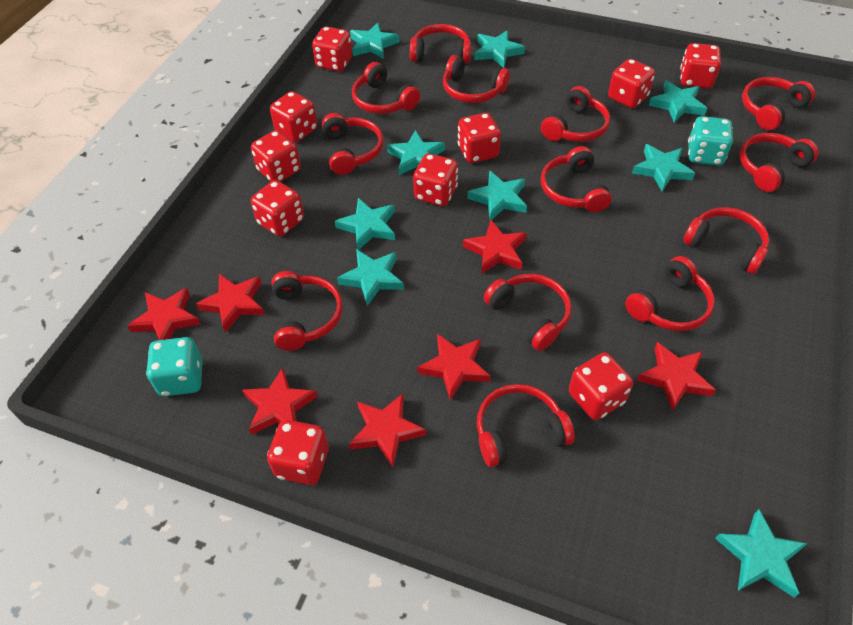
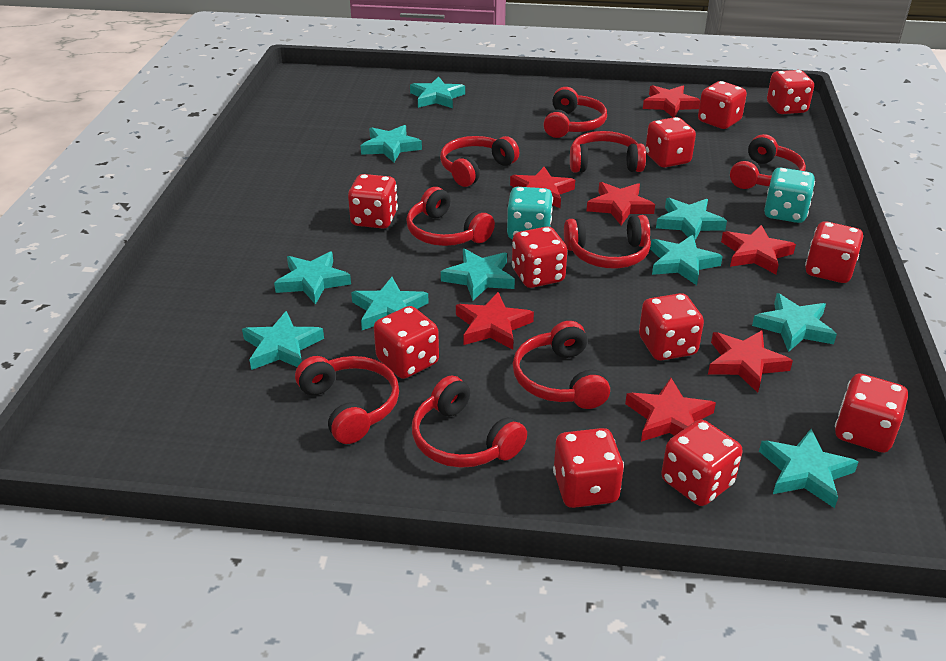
red dice: [251,130,301,182] [251,180,304,236] [267,420,329,485] [270,91,317,142] [312,27,352,71] [413,154,458,206] [458,113,501,163] [569,352,633,420] [608,59,655,108] [680,43,721,89] = 10 -> [348,174,398,228] [374,306,439,379] [512,226,567,288] [553,428,624,508] [639,293,704,360] [645,117,696,168] [661,419,742,506] [698,81,747,129] [767,70,814,114] [805,221,863,283] [835,374,908,453] = 11
red headphones: [271,271,343,351] [321,113,383,175] [352,62,420,114] [410,24,471,64] [443,55,510,103] [477,384,575,467] [484,274,572,351] [541,86,610,142] [541,146,612,212] [625,256,715,331] [683,207,769,274] [740,133,819,192] [742,77,815,130] = 13 -> [295,356,399,444] [407,187,495,246] [412,375,527,468] [440,136,519,187] [513,321,610,409] [543,87,607,138] [564,215,651,268] [570,131,646,172] [730,134,806,189] = 9
turquoise star: [335,198,395,250] [337,249,404,306] [350,22,399,59] [387,130,445,175] [467,170,527,220] [474,30,525,68] [632,144,695,191] [649,81,707,123] [715,509,808,597] = 9 -> [242,311,324,370] [274,252,351,305] [351,277,429,330] [361,125,422,162] [410,76,465,108] [441,248,515,301] [650,234,723,285] [656,198,727,240] [752,293,837,352] [759,429,858,508] = 10

